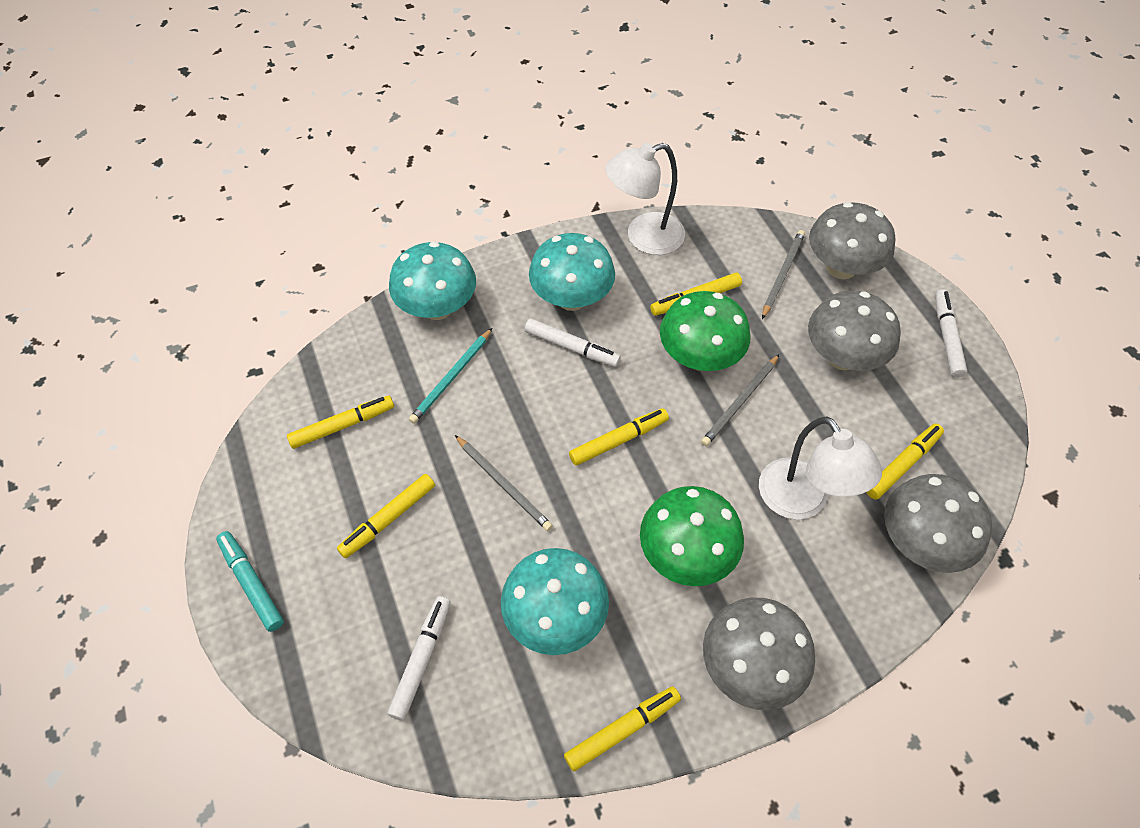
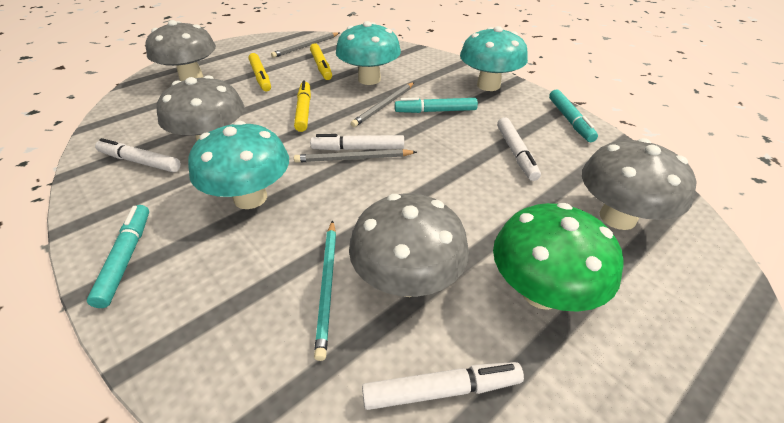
green mushroom: [640,486,744,586] [660,291,750,371] = 2 -> [493,203,623,312] = 1
turquoise marker: [216,531,284,632] = 1 -> [87,205,149,308] [395,98,478,113] [549,89,598,142] = 3
white lamp: [605,143,685,255] [759,417,882,520] = 2 -> none = 0
white marker: [388,596,451,721] [525,319,621,367] [935,289,967,378] = 3 -> [95,138,181,172] [310,134,404,151] [362,362,524,410] [497,117,541,181] = 4
yellow marker: [287,396,394,449] [337,474,435,558] [564,686,681,771] [569,408,669,466] [650,272,742,316] [866,423,944,500] = 6 -> [248,53,271,91] [294,80,311,132] [310,43,332,80] = 3

